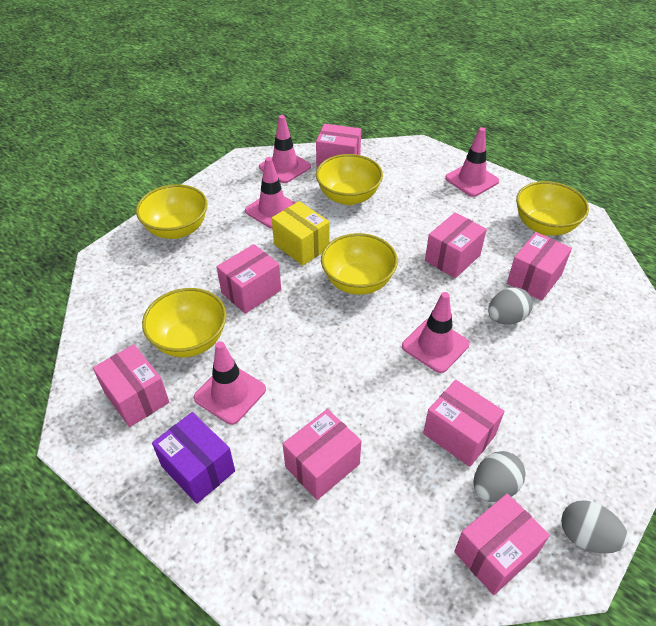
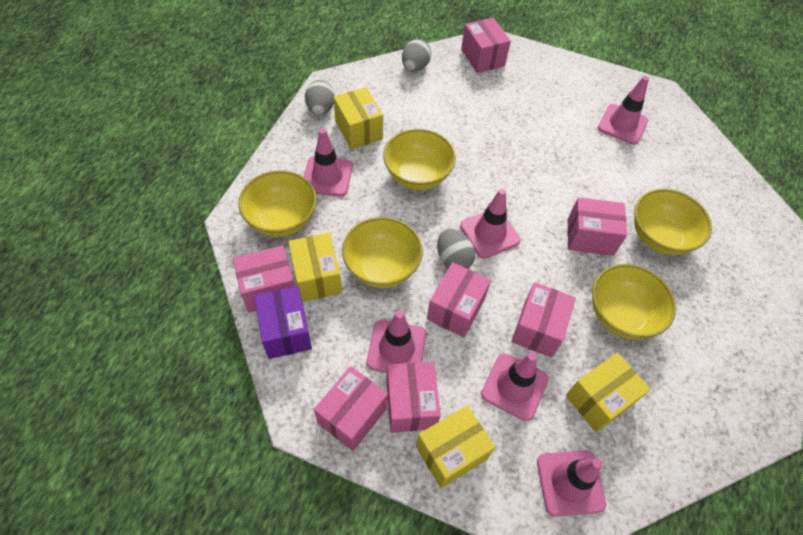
pink box: [93,344,169,427] [216,244,281,314] [283,409,361,500] [316,124,361,168] [423,380,505,467] [425,212,487,278] [454,493,550,595] [507,232,572,301] = 8 -> [233,246,295,313] [314,366,388,451] [386,361,441,433] [427,262,491,338] [461,18,511,73] [511,282,576,358] [568,197,627,256] = 7
pink traffic cone: [194,341,266,425] [245,157,295,229] [259,115,311,183] [402,292,470,373] [445,127,499,197] = 5 -> [304,128,353,197] [367,311,426,373] [460,188,521,259] [481,352,549,421] [537,450,606,517] [598,76,649,145] = 6
yellow box: [272,201,330,266] = 1 -> [288,233,342,302] [333,87,383,149] [416,405,495,488] [566,353,651,432] = 4

